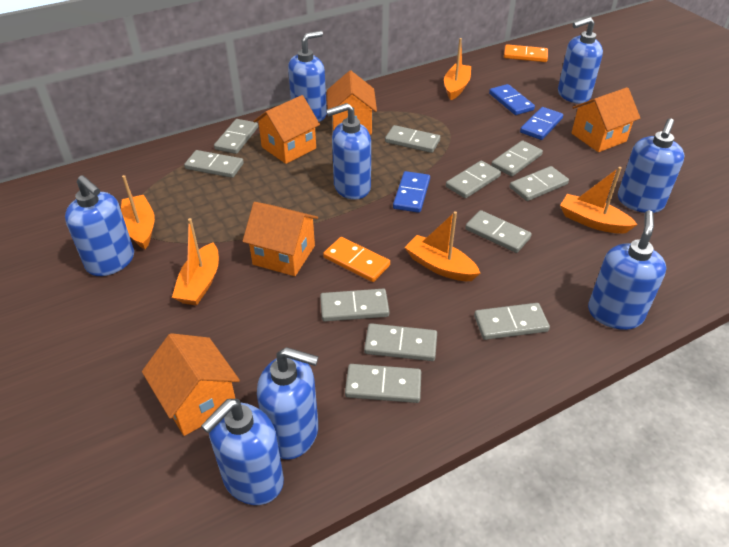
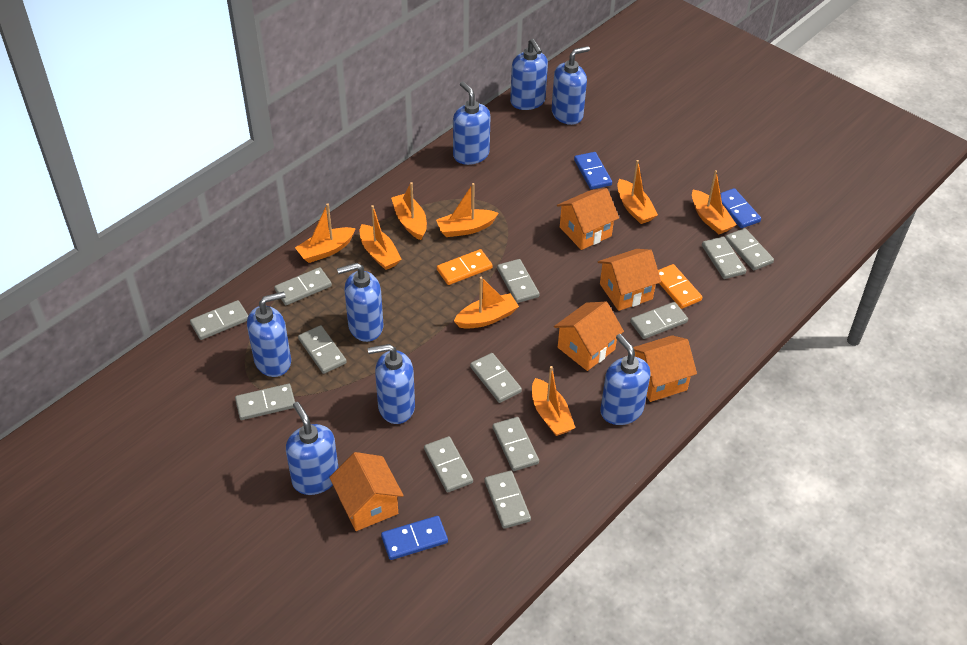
grey domino: [184,150,244,178] [214,119,258,154] [320,289,389,322] [345,364,421,403] [364,323,437,361] [385,125,440,153] [446,160,501,198] [465,210,532,253] [474,303,550,340] [491,140,543,176] [510,166,569,201] = 11 -> [190,300,248,340] [235,384,295,420] [274,267,332,305] [298,325,347,374] [424,436,473,492] [470,353,522,403] [485,471,531,529] [493,417,539,471] [497,259,539,303] [630,302,688,339] [702,237,746,279] [725,228,774,270] = 12
orange boat: [121,175,155,249] [172,218,219,305] [405,211,480,281] [444,38,471,100] [560,167,638,234] = 5 -> [295,203,356,263] [360,205,402,270] [391,182,427,240] [436,183,498,237] [454,277,519,329] [532,366,575,436] [617,160,658,224] [692,170,736,234] = 8

